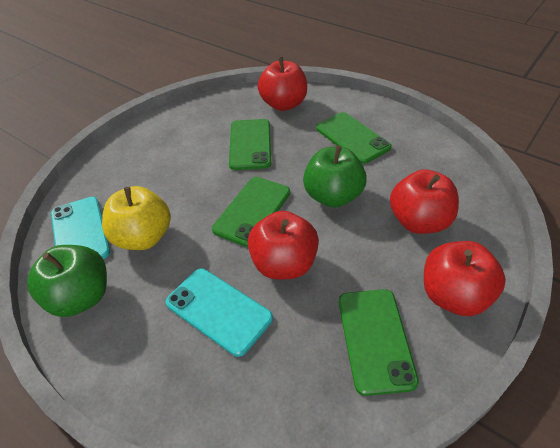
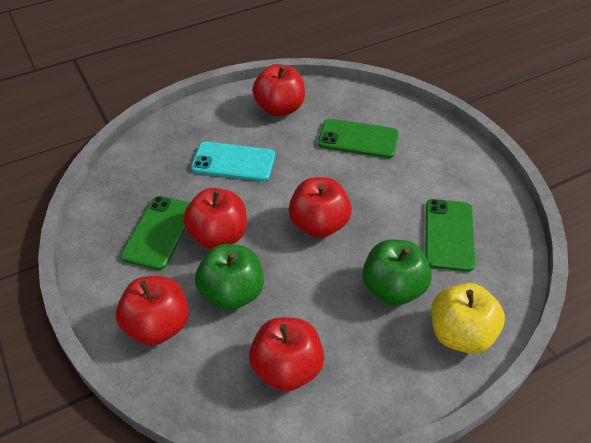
green phone: [212,177,290,247] [229,119,271,170] [316,112,392,164] [339,289,419,396] = 4 -> [121,196,190,270] [318,119,398,158] [425,199,475,272] = 3
red apple: [248,211,319,279] [258,57,307,111] [390,169,459,234] [424,241,506,316] = 4 -> [116,276,189,346] [183,188,247,249] [249,317,325,392] [252,64,305,117] [289,177,352,238] = 5
turquoise phone: [51,197,110,259] [166,268,273,357] = 2 -> [191,142,275,181] = 1

